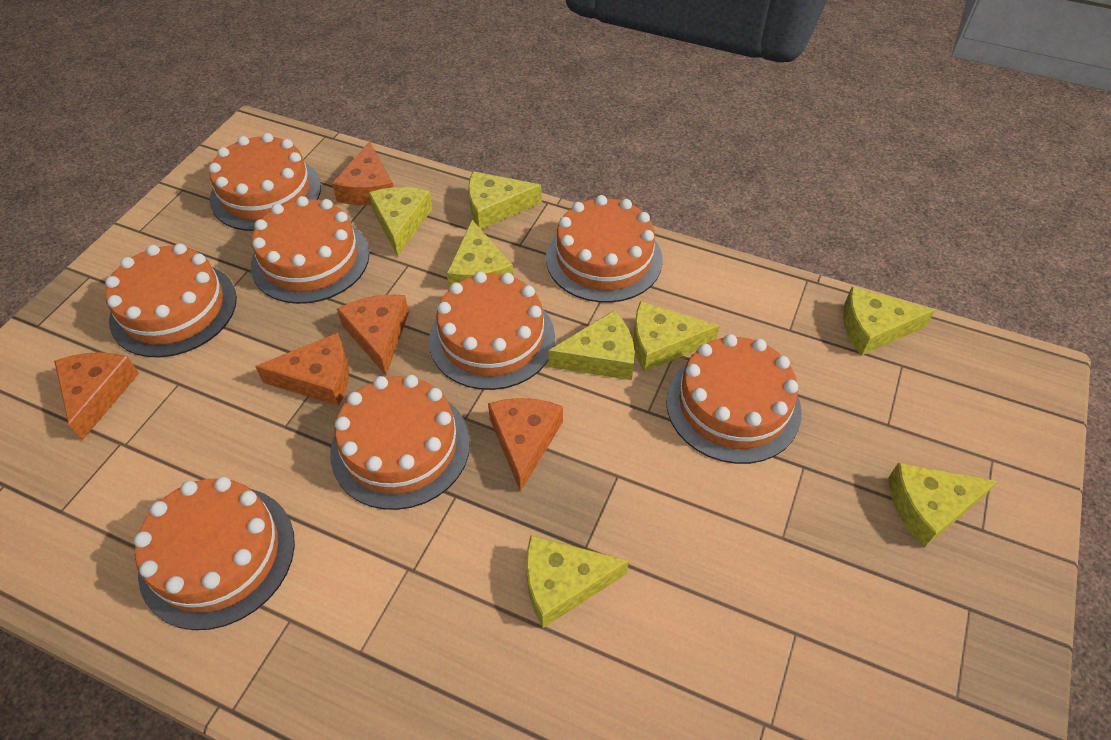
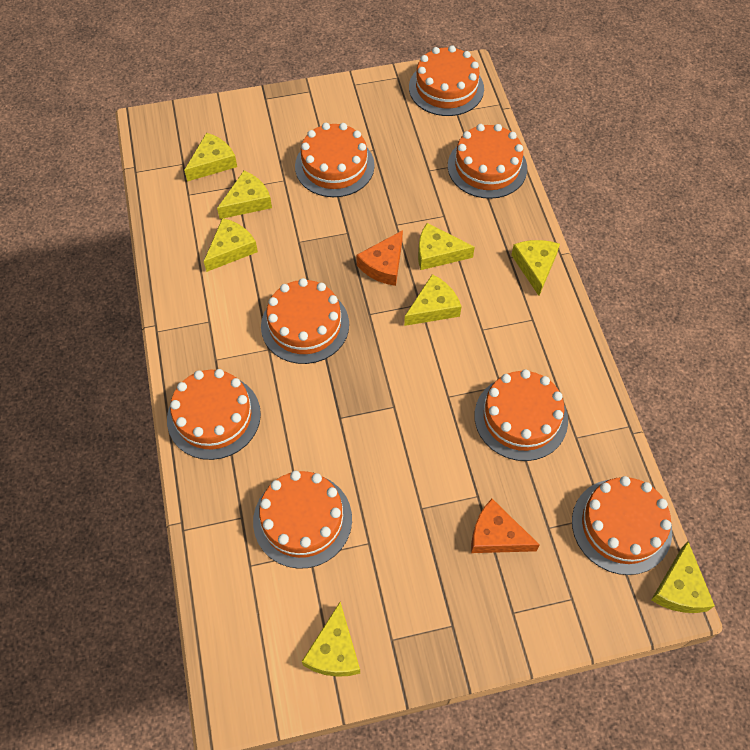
orange cheese: [54,352,139,440] [255,333,349,406] [332,141,393,205] [337,294,409,375] [488,398,563,492] = 5 -> [356,230,403,286] [471,499,540,553] = 2

